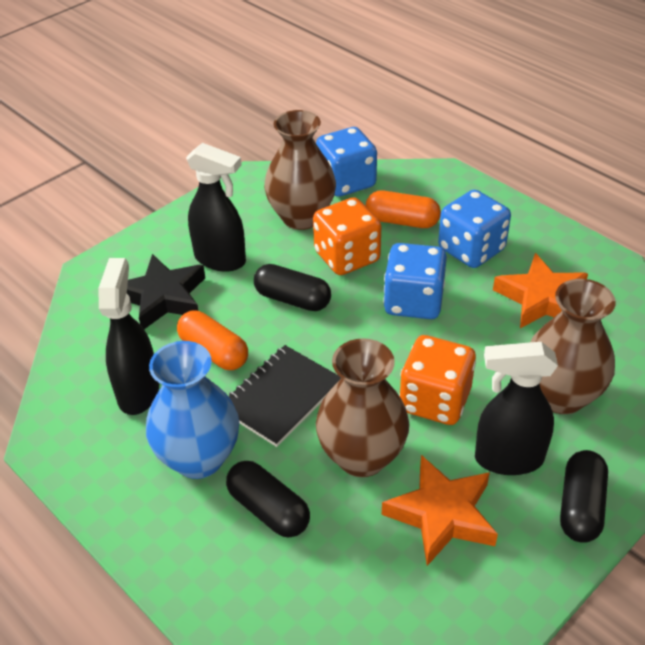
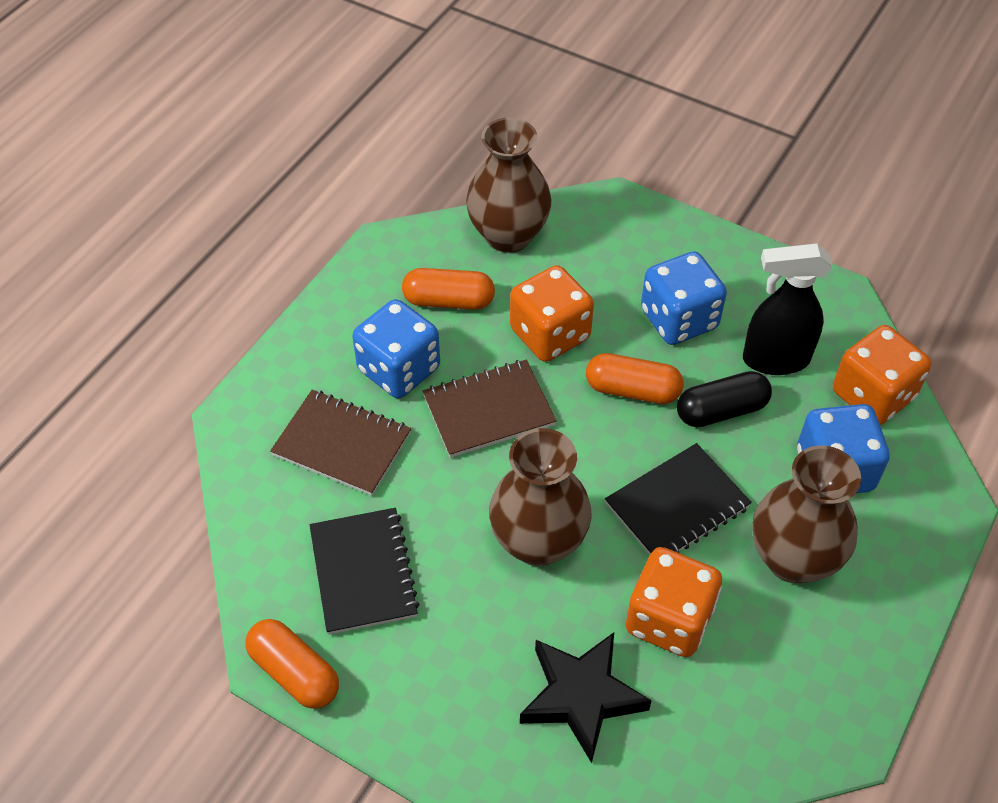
black capsule: [226,461,310,538] [254,264,331,311] [560,450,608,543] = 3 -> [677,371,772,427] = 1
black notebook: [229,345,341,447] = 1 -> [310,508,420,635] [605,443,752,555] = 2
black spray bottle: [99,258,159,415] [186,143,246,272] [475,342,558,475] = 3 -> [743,244,833,375] = 1
blue vase: [146,341,239,479] = 1 -> none = 0
brown notebook: none = 0 -> [270,389,411,496] [423,360,556,458] = 2
orange capsule: [177,311,248,370] [366,190,441,228] = 2 -> [245,619,339,709] [402,268,495,310] [586,353,684,404] = 3
orange dice: [313,197,381,275] [399,335,476,425] = 2 -> [510,265,594,362] [626,547,722,657] [833,325,931,425] = 3
orange star: [382,455,498,566] [493,253,588,328] = 2 -> none = 0

